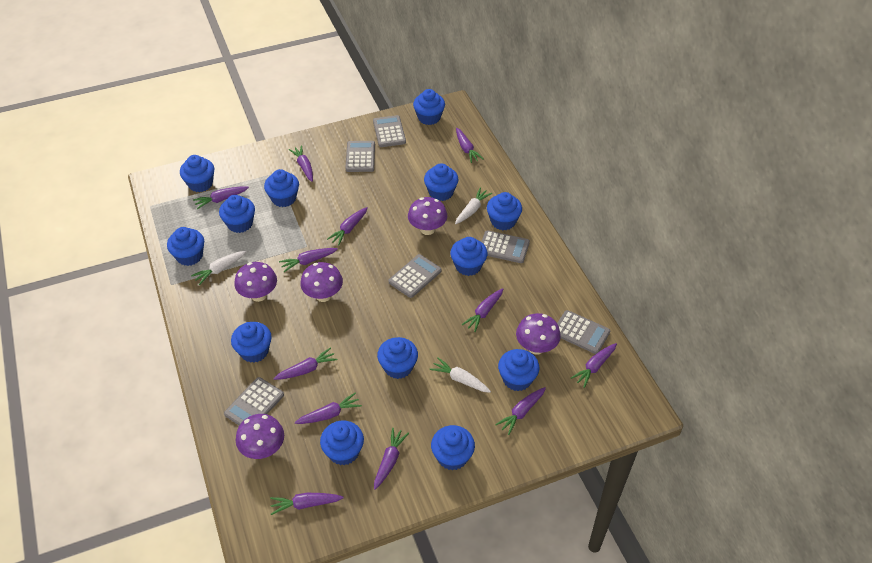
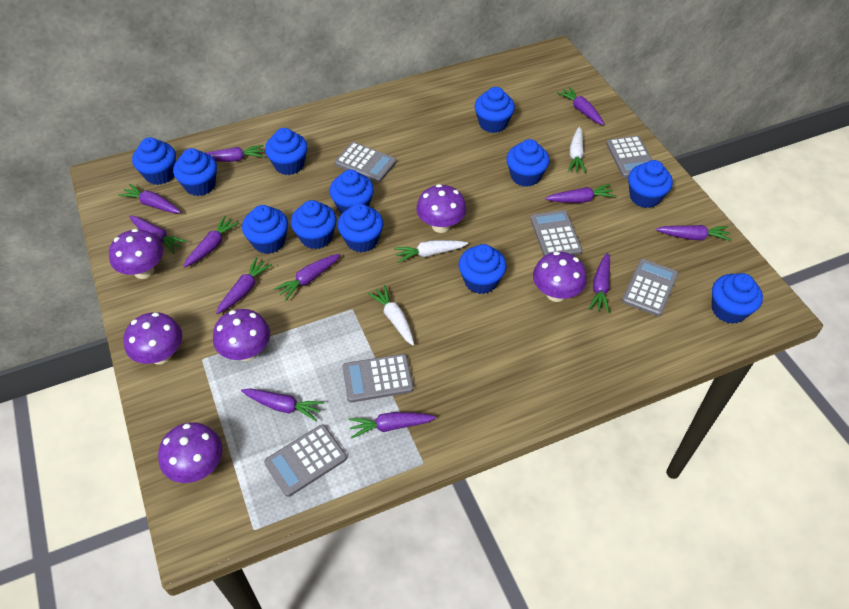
blue cupcake: [167,227,204,266] [180,155,214,192] [219,195,255,233] [231,322,272,363] [264,169,299,207] [320,421,364,465] [377,337,418,379] [413,89,445,125] [424,163,459,201] [431,425,475,471] [450,237,488,276] [487,192,522,230] [498,349,539,391] = 13 -> [132,137,176,185] [173,148,217,196] [242,205,288,254] [265,128,308,175] [291,200,337,249] [329,169,374,213] [337,203,383,252] [459,244,506,294] [474,87,515,133] [506,139,549,187] [628,160,673,208] [712,273,763,324] = 12
purple mushroom: [234,262,277,302] [236,414,284,459] [300,262,343,302] [408,197,447,235] [516,313,561,355] = 5 -> [109,229,163,279] [124,312,182,365] [158,422,223,483] [213,309,270,361] [416,184,467,233] [533,251,587,302] = 6

